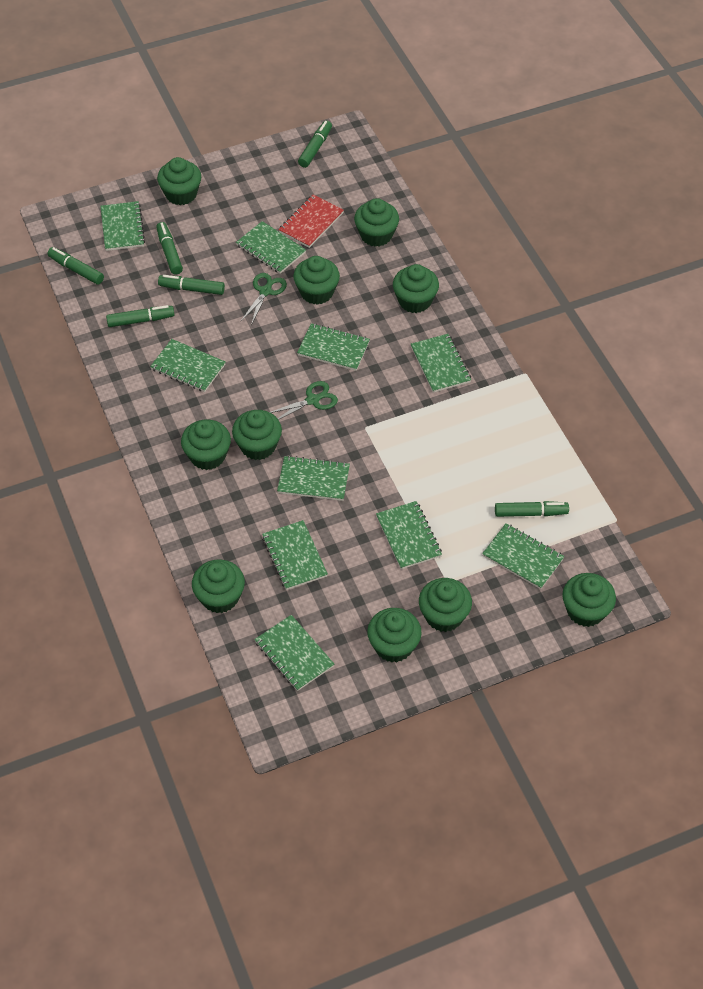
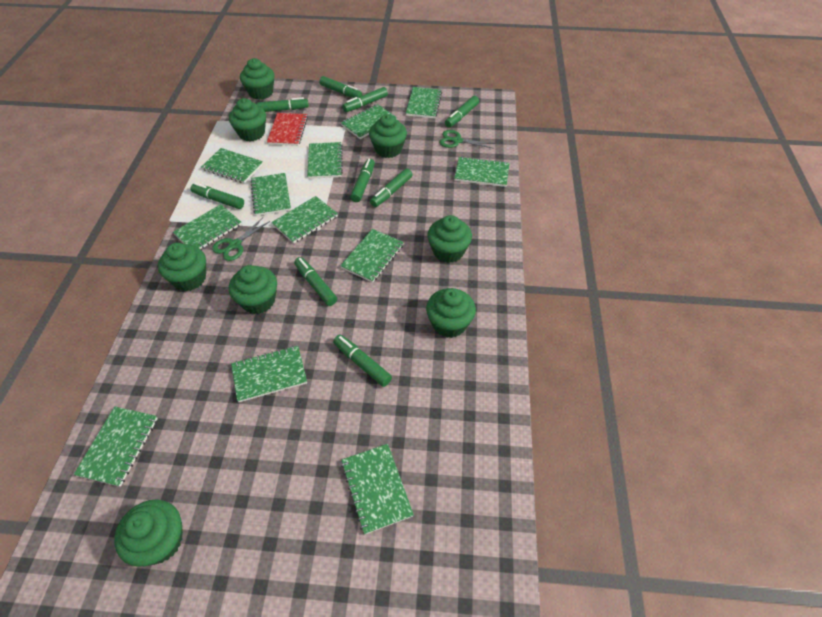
green cupcake: [157,157,201,205] [181,420,231,470] [192,559,245,613] [232,410,282,460] [293,256,340,305] [354,198,399,247] [367,608,422,662] [393,264,439,313] [419,578,472,632] [562,573,616,627] = 10 -> [114,500,183,567] [158,243,206,291] [229,98,266,141] [229,265,277,314] [240,58,274,100] [369,114,407,158] [426,288,476,338] [427,215,472,263] = 8
green marker: [47,247,104,285] [106,305,175,327] [156,222,183,275] [158,275,225,295] [298,120,332,168] [495,501,569,517] = 6 -> [190,183,244,209] [257,97,309,112] [294,257,337,306] [319,76,362,98] [333,334,392,387] [342,87,388,112] [350,159,375,202] [370,168,413,207] [445,96,479,128] = 9
green notebook: [101,201,145,251] [150,339,226,392] [236,221,306,274] [254,615,334,691] [262,520,328,590] [277,455,350,501] [297,323,370,371] [376,501,442,569] [411,334,471,393] [482,523,564,589] = 10 -> [74,407,158,487] [173,204,242,249] [201,148,263,184] [231,346,307,402] [250,173,291,216] [271,196,338,243] [307,142,343,179] [340,229,404,283] [341,104,397,139] [341,444,414,534] [406,87,442,118] [454,157,509,187] = 12

